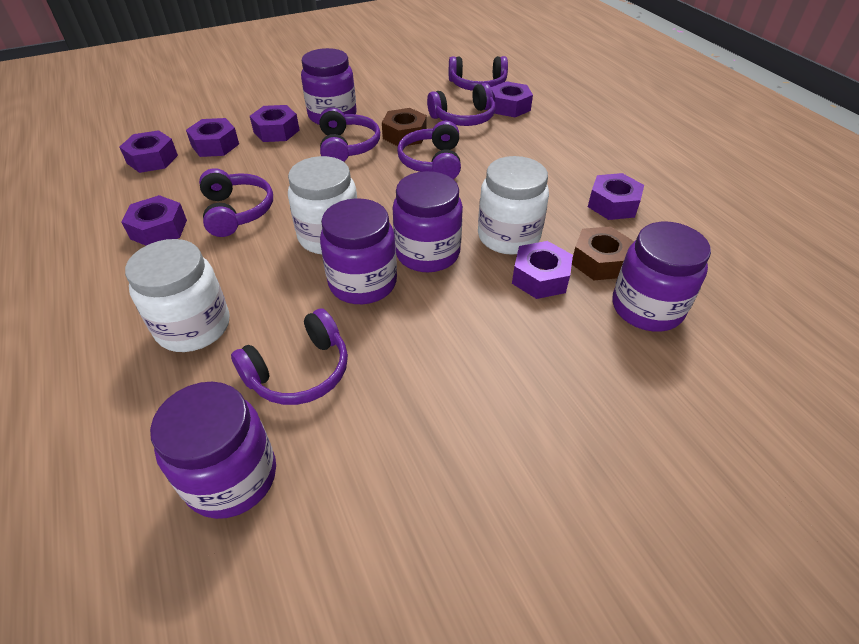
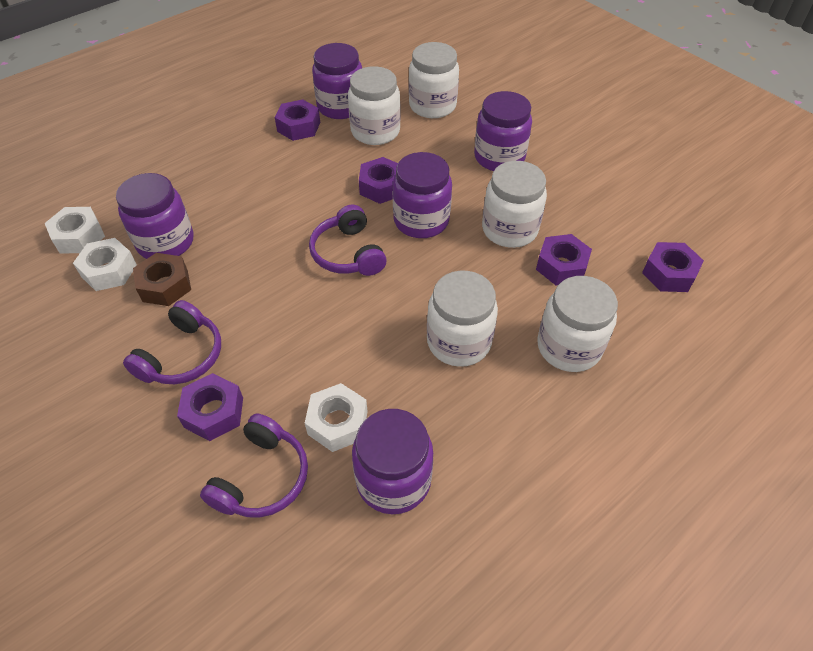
brown nut: [382,108,427,146] [572,226,634,280] = 2 -> [133,253,191,306] = 1
purple headphones: [199,168,273,237] [231,309,348,405] [319,107,380,162] [397,121,461,179] [427,83,496,126] [449,56,508,91] = 6 -> [123,300,221,384] [200,414,308,518] [309,205,387,276] = 3
purple nut: [119,130,178,173] [121,195,187,246] [186,118,239,157] [250,105,299,142] [491,81,533,117] [512,241,573,299] [588,173,644,220] = 7 -> [177,373,243,441] [275,99,320,141] [359,157,398,204] [536,234,592,285] [642,242,704,292] = 5
white jar: [125,239,230,352] [288,156,357,254] [478,156,549,255] = 3 -> [348,66,401,145] [409,42,459,118] [427,271,498,367] [482,161,547,248] [537,276,618,372] = 5
white nut: none = 0 -> [45,207,105,254] [73,238,137,291] [305,383,368,452] = 3

